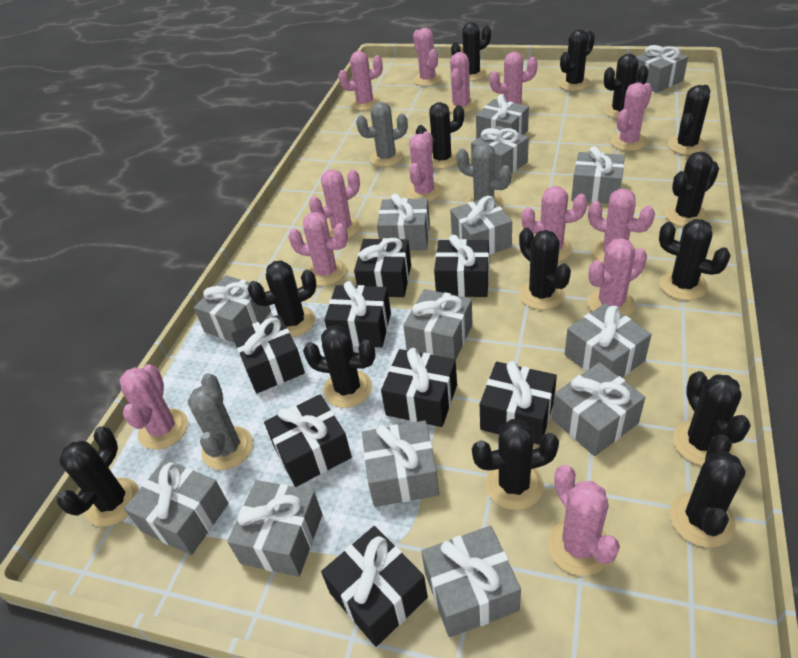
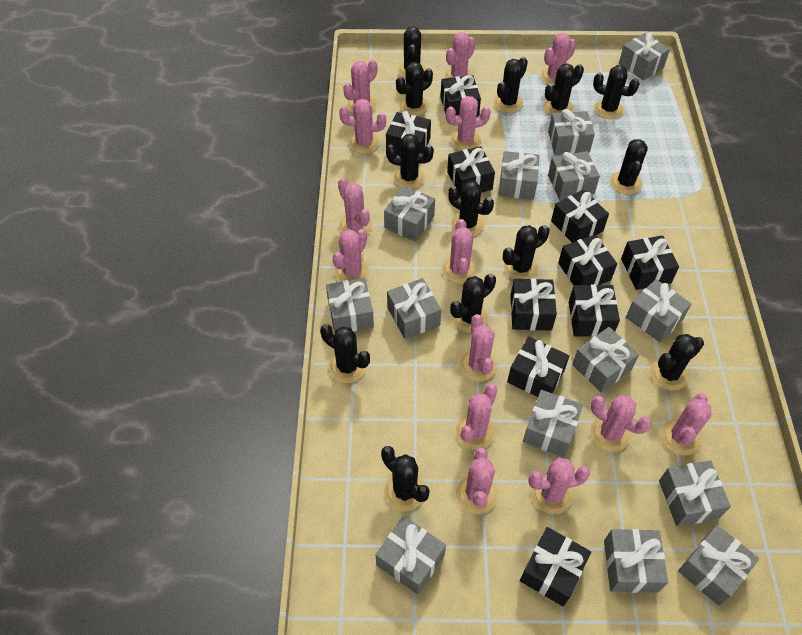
black cactus: [57,426,139,527] [248,260,317,337] [303,325,376,408] [416,102,464,169] [451,22,491,81] [472,419,559,510] [519,228,571,310] [559,29,595,91] [604,54,648,119] [659,219,731,300] [665,152,719,227] [668,85,710,155] [670,434,745,548] [673,371,751,466] = 14 -> [320,324,370,383] [381,446,430,511] [386,134,434,189] [396,62,433,116] [398,26,426,79] [448,181,494,236] [450,274,496,333] [494,57,528,113] [503,225,550,280] [544,63,584,115] [593,65,640,119] [610,139,648,195] [650,334,704,391] = 13
black gift: [231,315,305,393] [264,394,352,487] [321,526,428,647] [324,281,391,347] [354,238,411,297] [381,348,457,427] [434,235,489,297] [480,361,557,445] = 8 -> [386,111,431,156] [441,75,481,117] [447,146,495,198] [507,337,569,397] [510,278,557,331] [520,527,591,607] [551,189,609,243] [558,234,617,285] [569,285,620,337] [621,235,679,290] = 10
grey cactus: [188,373,253,470] [356,102,408,167] [456,143,512,207] = 3 -> none = 0
pink cactus: [120,364,188,450] [288,212,348,286] [309,169,361,238] [338,51,383,111] [406,131,443,202] [413,28,442,86] [446,52,477,113] [490,52,538,106] [522,186,588,261] [548,465,620,576] [588,189,655,263] [588,238,647,317] [611,83,652,151] = 13 -> [332,229,370,282] [338,178,372,235] [339,99,386,154] [343,59,377,113] [442,219,477,284] [445,32,475,78] [446,96,491,151] [456,384,498,450] [456,447,498,514] [460,314,498,382] [528,458,590,514] [541,33,576,85] [590,395,652,452] [661,393,712,456] = 14

